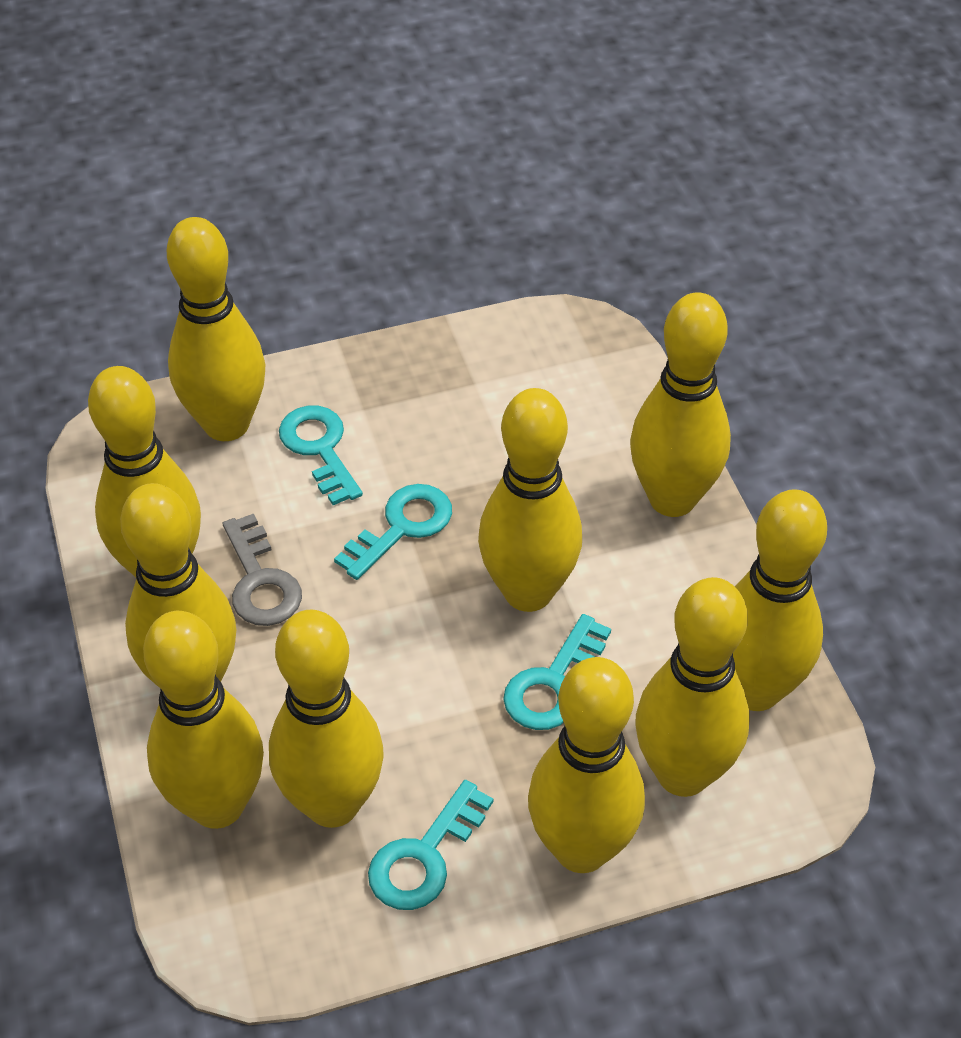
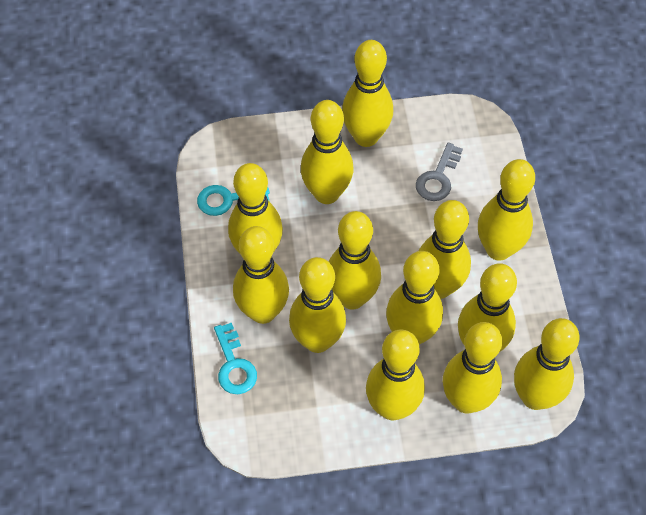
turquoise key: [279,406,363,505] [334,484,452,580] [368,780,493,910] [503,614,611,730] = 4 -> [197,185,270,216] [214,322,257,394] = 2
yellow bowling pin: [88,366,201,577] [120,483,236,688] [143,611,264,829] [167,217,265,441] [269,610,384,828] [478,388,582,612] [528,657,645,873] [630,293,731,517] [635,577,749,797] [733,489,827,711] = 10 -> [228,163,283,253] [233,226,289,324] [289,257,346,353] [301,100,353,204] [329,211,381,309] [342,40,393,147] [366,330,425,420] [386,251,443,345] [419,200,471,299] [443,322,502,414] [458,263,517,351] [478,159,535,261] [514,318,580,410] = 13

